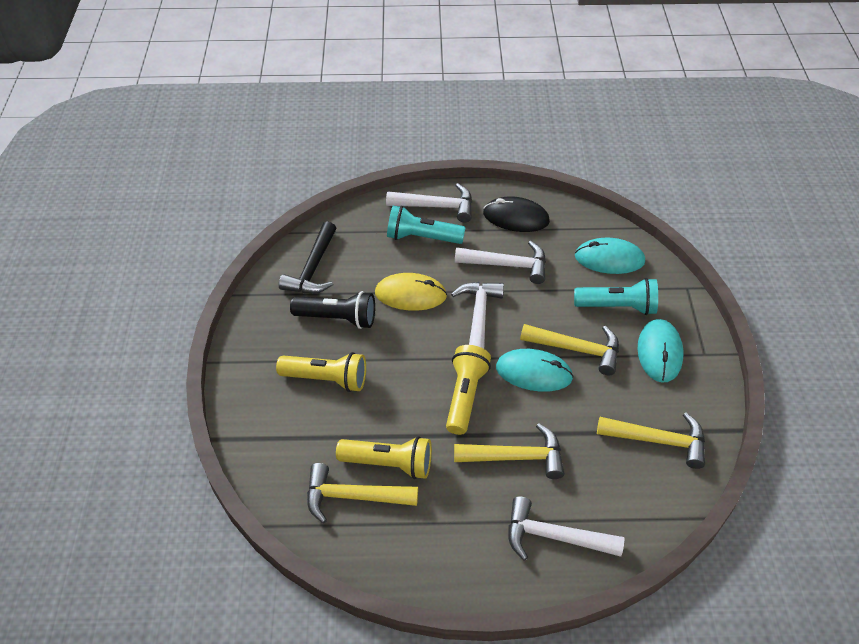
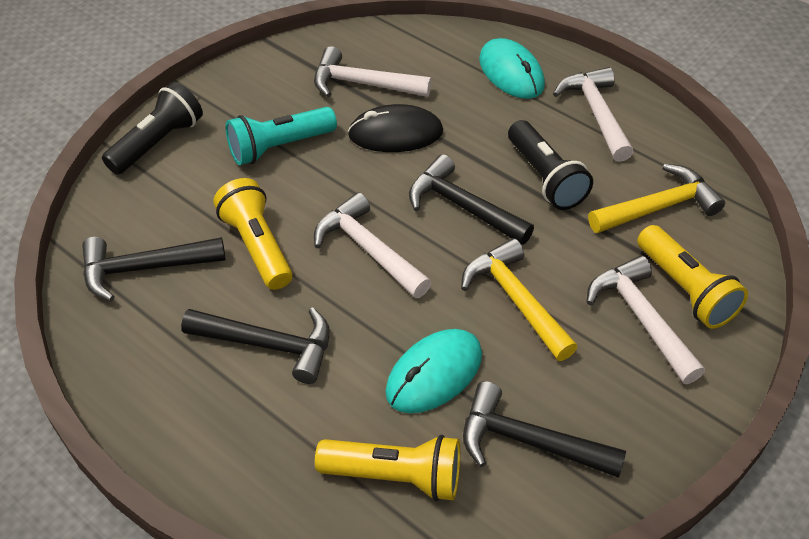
black flashlight: [290,291,375,329] = 1 -> [102,82,203,175] [508,120,593,210] = 2
black hammer: [279,221,336,294] = 1 -> [82,237,226,301] [181,307,330,384] [409,154,534,245] [463,381,626,478] = 4
turquoise flashlight: [387,206,466,244] [574,278,658,315] = 2 -> [226,107,337,165] = 1
turquoise mouse: [496,349,574,392] [575,238,645,274] [638,319,683,383] = 3 -> [385,329,482,413] [479,38,545,99] = 2
yellow hammer: [307,463,418,523] [454,423,564,479] [520,324,619,375] [597,412,705,469] = 4 -> [461,238,577,361] [588,164,725,233] = 2
yellow mouse: [375,273,447,311] = 1 -> none = 0

